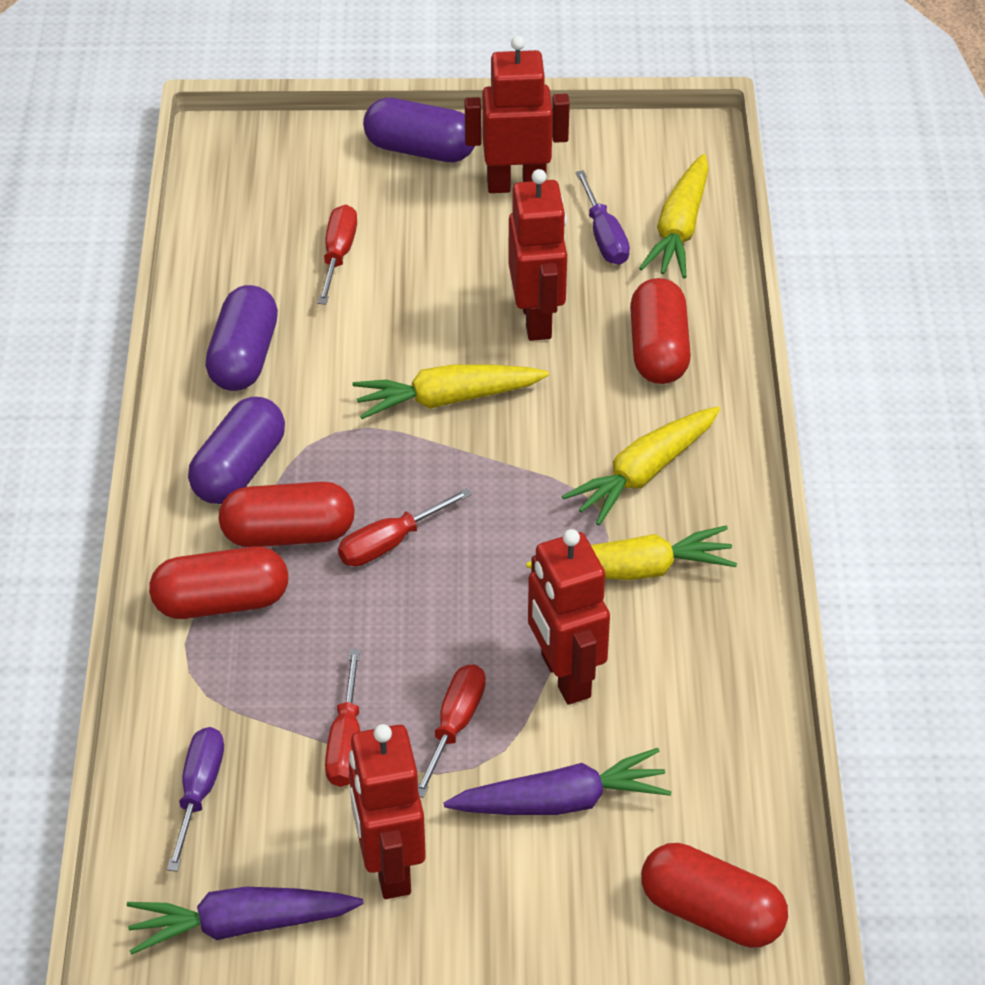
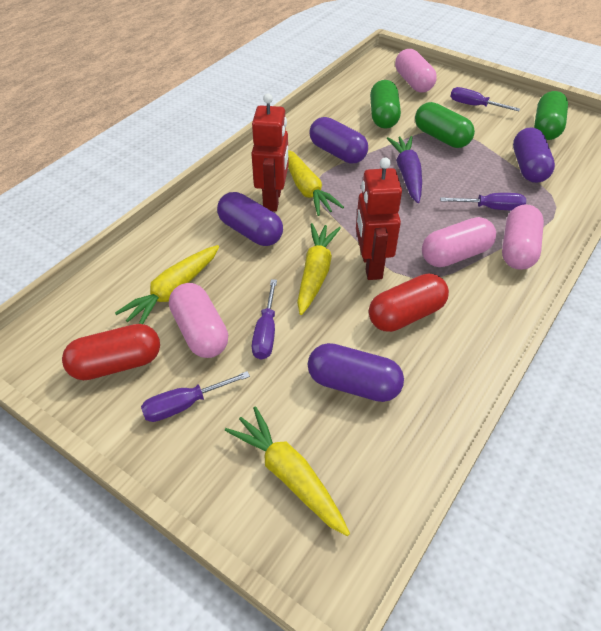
green capsule: none = 0 -> [370,80,401,129] [415,102,475,148] [534,91,568,140] = 3
pink capsule: none = 0 -> [169,283,228,358] [395,49,437,92] [422,217,496,267] [502,205,544,270] = 4
purple capsule: [188,397,285,504] [205,285,278,391] [363,98,475,162] = 3 -> [217,192,283,246] [308,343,404,402] [309,117,368,163] [513,127,555,183] = 4
purple carrot: [127,887,364,955] [444,748,672,815] = 2 -> [387,136,422,203] = 1
purple screwdriver: [167,727,224,872] [575,170,630,265] = 2 -> [141,371,250,422] [252,279,277,360] [440,193,526,211] [450,87,520,111] = 4
red capsule: [149,546,288,619] [219,482,355,547] [630,278,691,384] [641,843,788,948] = 4 -> [62,324,160,380] [369,274,449,332] = 2
red robot: [349,724,426,899] [465,36,570,193] [508,169,567,341] [528,529,610,705] = 4 -> [251,93,289,212] [356,157,402,280] = 2
red screwdriver: [318,205,357,305] [325,649,360,787] [338,488,472,566] [418,664,486,798] = 4 -> none = 0

